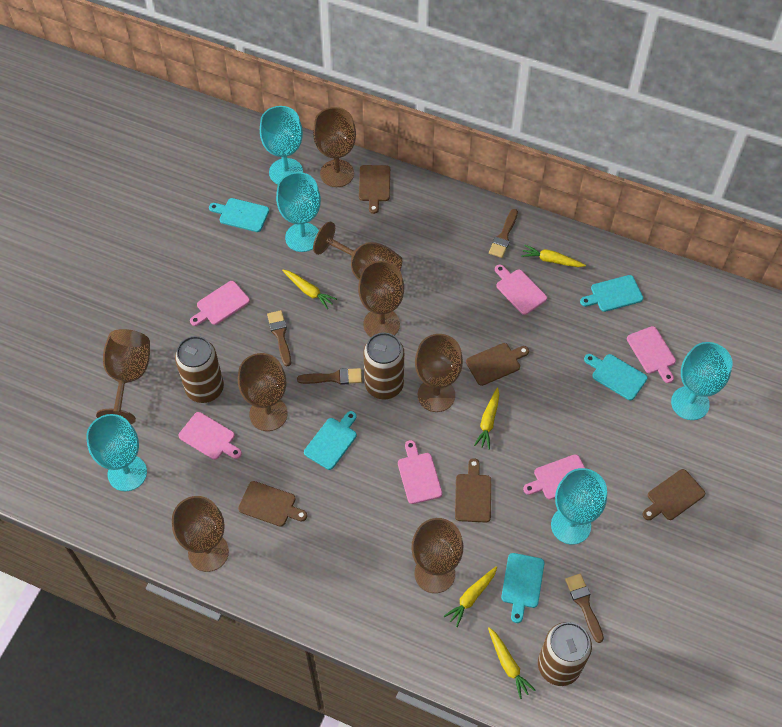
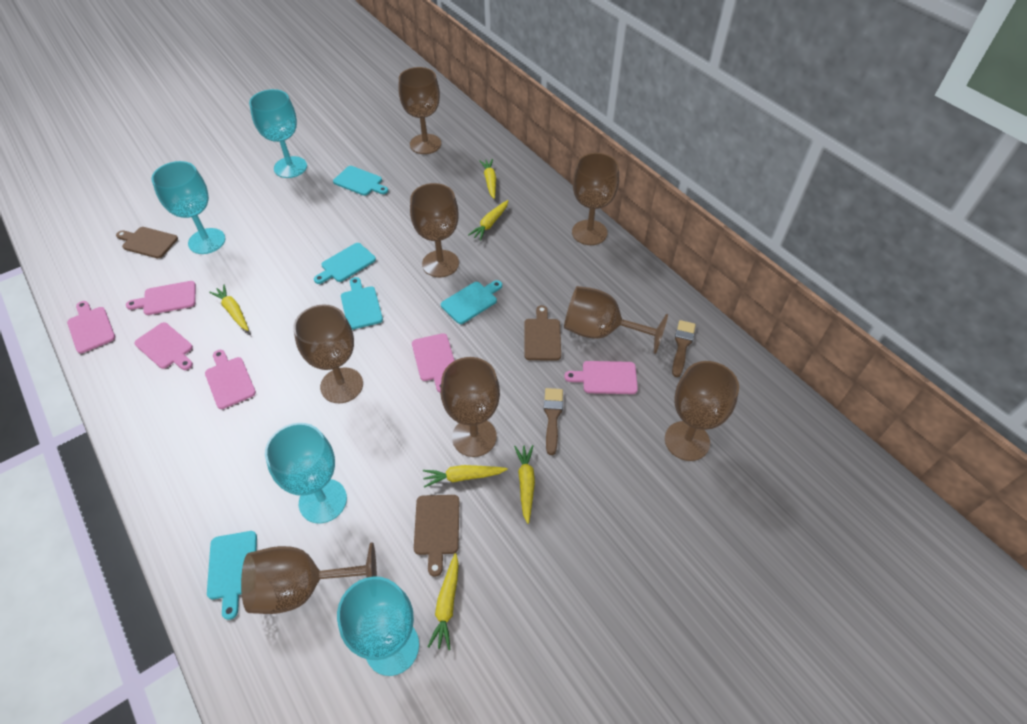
brown brush: [267,310,291,366] [297,368,362,385] [489,209,518,258] [565,574,604,643] = 4 -> [544,388,563,455] [672,320,696,377] = 2
brown can: [175,336,224,403] [363,333,404,399] [538,622,592,686] = 3 -> none = 0
brown cutting board: [238,481,307,527] [359,165,390,214] [455,458,491,523] [466,343,529,386] [642,469,705,520] = 5 -> [116,227,178,258] [414,495,459,577] [524,305,561,360] = 3
turquoise goblet: [86,414,147,491] [260,106,303,184] [276,172,321,252] [551,468,607,545] [671,342,732,420] = 5 -> [151,161,226,254] [249,89,307,178] [265,423,347,524] [337,576,419,676] = 4
yellow carrot: [282,270,337,309] [444,566,497,627] [474,387,499,450] [488,627,536,699] [521,245,586,267] = 5 -> [209,285,249,331] [423,465,508,488] [428,553,459,650] [468,200,508,241] [479,159,496,199] [514,445,535,524] = 6

